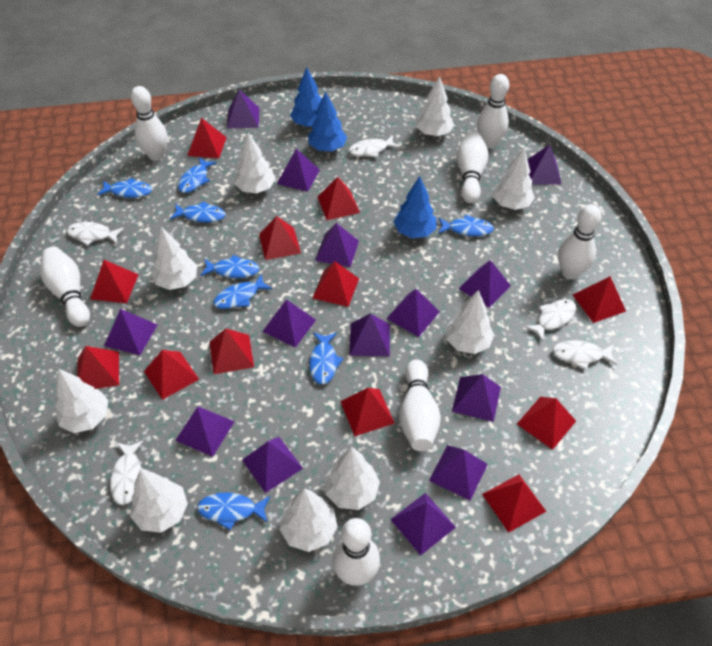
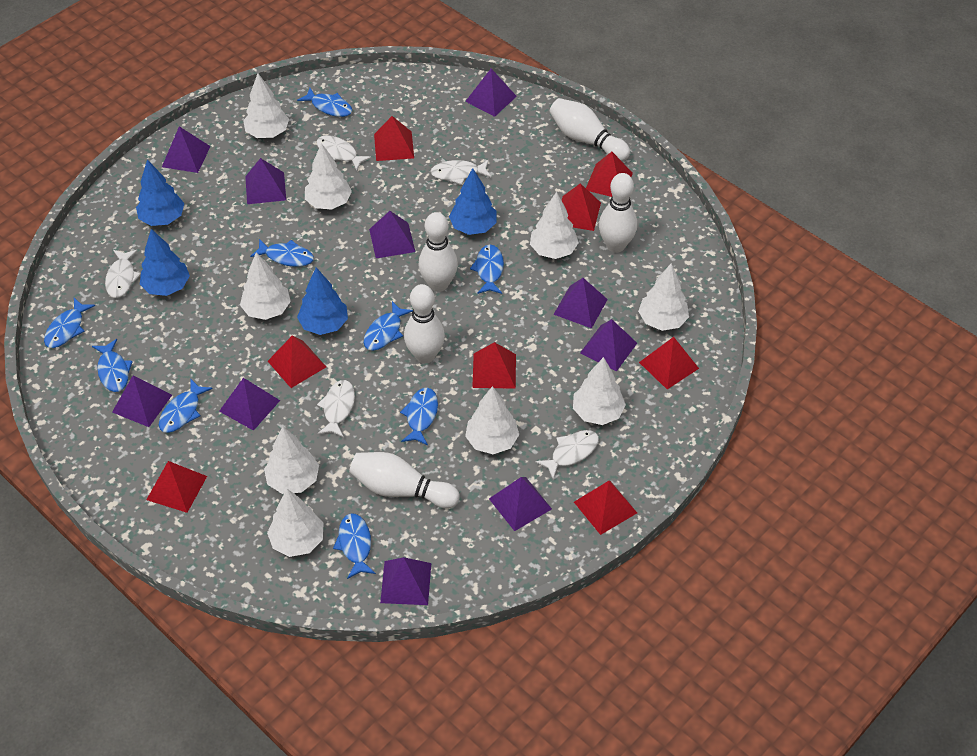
blue fish: [97,178,152,198] [170,201,226,223] [178,157,217,193] [197,492,271,530] [200,255,259,278] [213,274,272,309] [309,332,344,385] [438,215,494,236] = 8 -> [44,298,95,348] [92,339,133,392] [159,379,213,433] [250,239,314,267] [297,88,352,117] [333,513,376,579] [364,301,413,351] [400,388,438,446] [470,244,504,294] = 9
blue tree: [290,67,322,127] [308,91,347,151] [394,176,437,238] = 3 -> [136,159,184,226] [140,229,190,296] [297,267,348,335] [449,168,496,235] = 4
purple pyramid: [104,309,158,355] [175,406,235,457] [227,90,260,129] [242,437,303,493] [262,299,316,348] [277,149,320,192] [315,223,359,267] [350,313,390,356] [386,289,440,337] [390,493,456,555] [429,445,488,500] [452,374,501,422] [458,260,511,308] [527,145,562,185] = 14 -> [112,375,172,427] [162,126,211,173] [219,378,280,431] [245,158,286,204] [369,211,415,258] [380,557,431,605] [465,69,517,117] [489,477,552,531] [553,278,608,328] [580,319,637,371] = 10
red pyramid: [77,346,119,389] [90,260,139,303] [144,350,199,400] [187,118,227,159] [210,328,254,374] [259,216,301,260] [312,261,359,307] [318,177,360,220] [340,388,395,436] [482,474,546,533] [517,397,576,450] [573,276,626,323] = 12 -> [146,461,207,513] [268,336,326,388] [374,116,414,161] [472,342,516,389] [562,183,601,231] [574,481,637,535] [586,152,633,197] [639,337,699,390] = 8
white bowling pin: [41,247,90,327] [131,86,168,161] [332,518,380,586] [399,359,441,451] [456,131,489,203] [477,74,509,149] [558,204,601,280] = 7 -> [349,452,460,508] [404,284,445,363] [418,212,458,292] [549,98,630,161] [599,173,637,253] = 5

